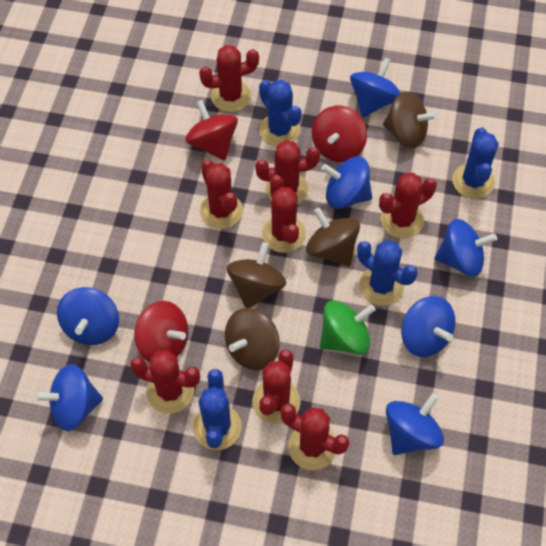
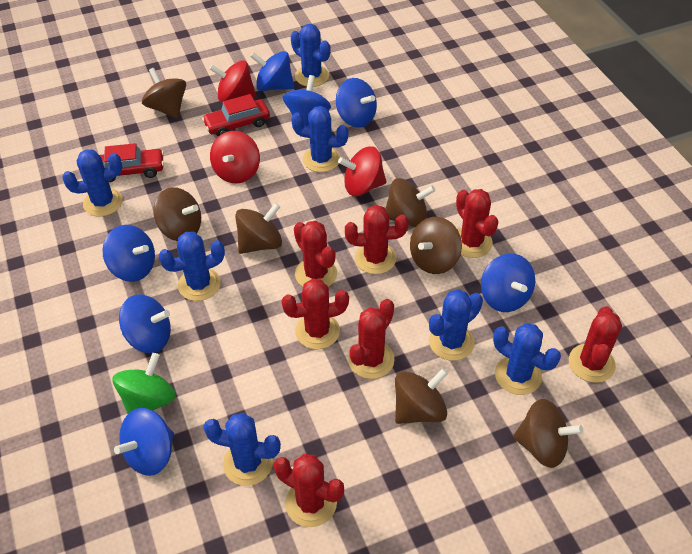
blue cactus: [193,369,242,450] [259,80,302,147] [357,240,418,306] [452,127,498,199] = 4 -> [63,149,123,217] [158,232,225,301] [203,413,281,486] [291,24,330,87] [291,106,348,172] [429,289,483,361] [493,323,561,395] = 7
brown spinning top: [225,308,280,370] [227,242,286,308] [306,207,360,266] [383,92,437,148] = 4 -> [142,68,186,119] [153,187,201,241] [235,203,282,254] [385,178,435,227] [395,368,448,424] [410,217,462,274] [513,399,583,468] = 7
red cactus: [130,350,200,414] [199,45,259,112] [200,160,243,229] [252,350,301,424] [255,140,320,204] [262,175,306,253] [280,404,350,470] [379,173,437,239] = 8 -> [274,454,344,527] [281,279,349,349] [294,221,337,287] [345,205,409,274] [348,299,394,379] [456,189,498,258] [569,306,622,383] = 7
red car: none = 0 -> [100,143,164,182] [202,94,270,137] = 2

